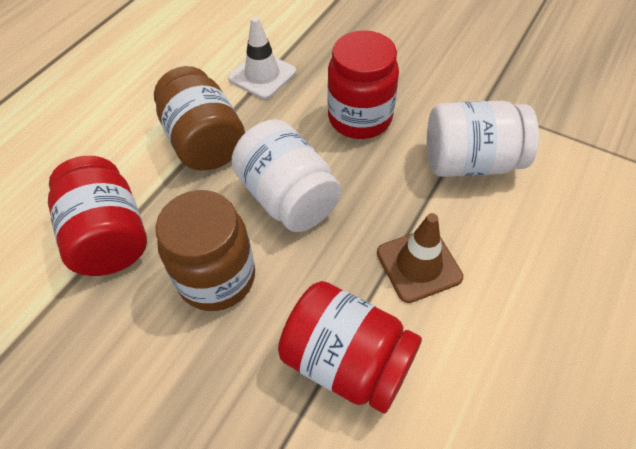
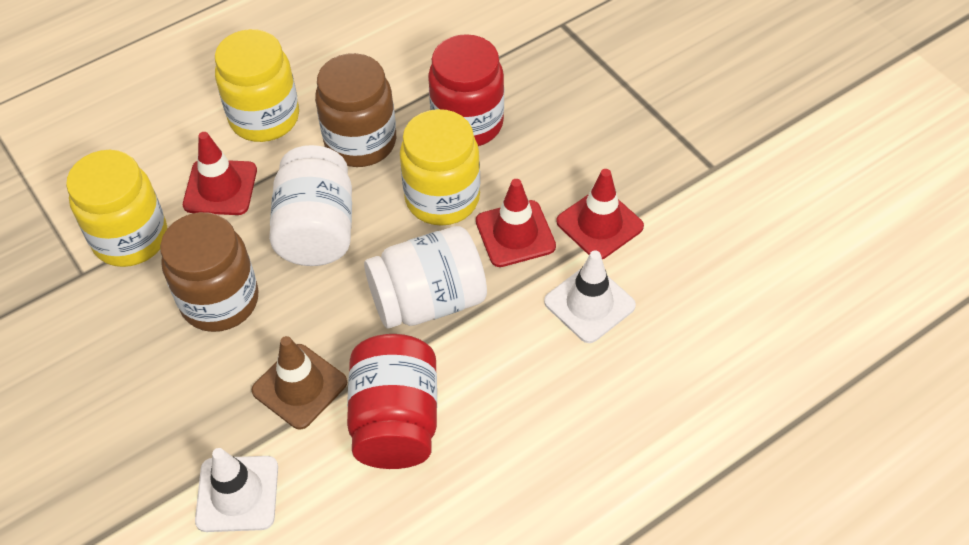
red jar: [48,156,147,276] [278,281,422,414] [327,30,399,139] = 3 -> [347,334,437,469] [428,34,504,146] = 2
red traffic cone: none = 0 -> [183,132,257,215] [476,179,556,267] [556,169,644,260] = 3
white traffic cone: [228,16,296,99] = 1 -> [195,448,278,532] [544,250,636,343] = 2
yellow jar: none = 0 -> [66,150,167,267] [215,29,299,142] [400,109,480,226] = 3

